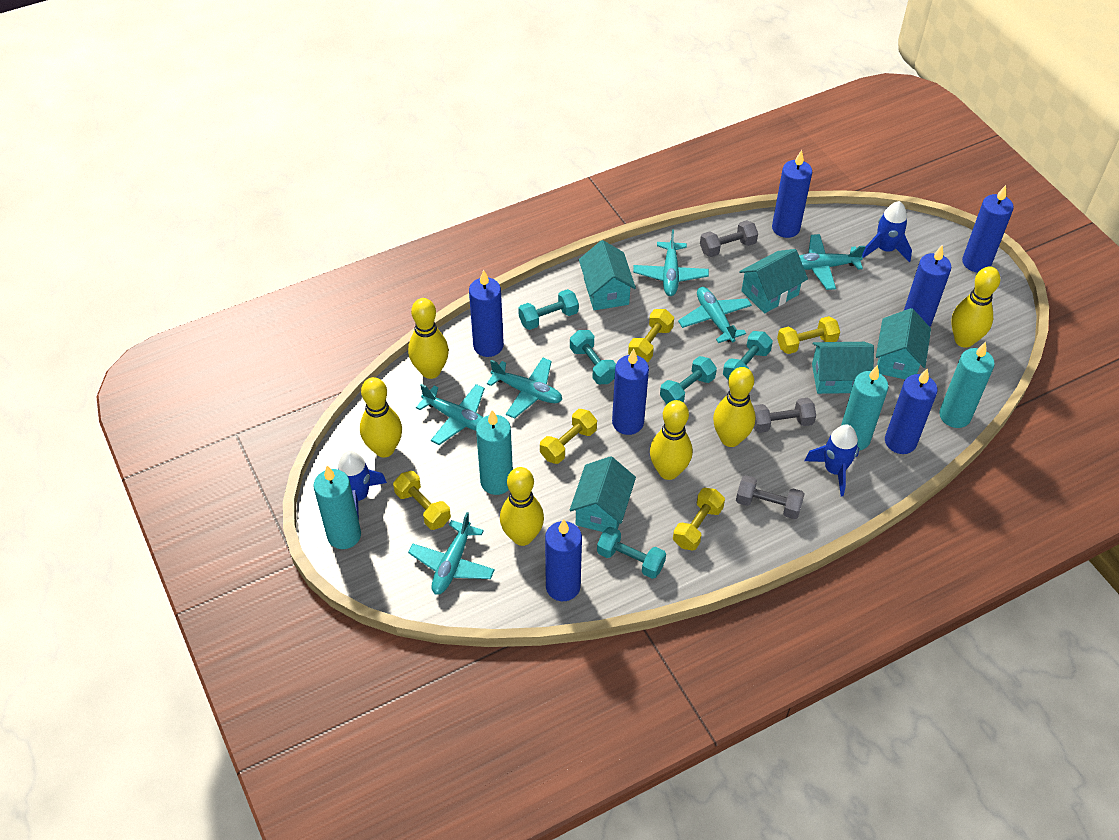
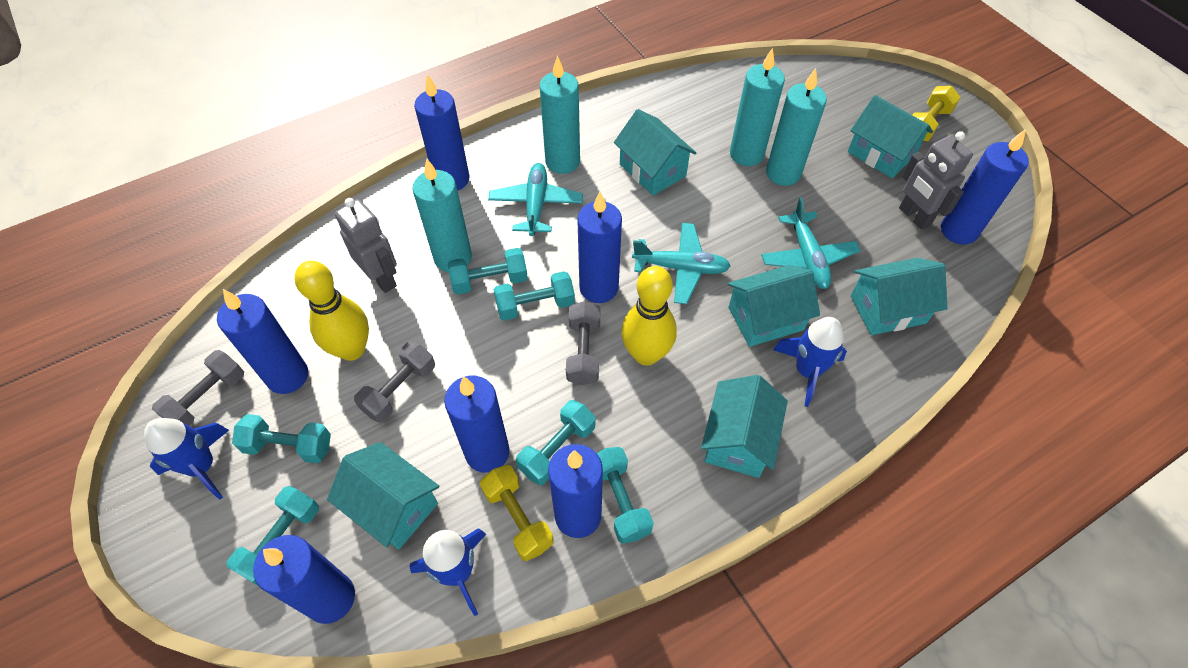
grey robot: none = 0 -> [335,198,397,293] [899,131,973,230] = 2
turquoise dumbbell: [518,289,579,330] [570,330,616,384] [597,527,666,579] [660,356,717,404] [723,331,773,380] = 5 -> [227,486,319,586] [232,414,331,463] [448,248,528,295] [493,271,575,321] [516,400,595,485] [597,447,654,544] = 6
turquoise house: [570,456,636,532] [579,240,636,310] [739,249,808,313] [812,342,874,394] [876,308,931,379] = 5 -> [327,442,439,550] [614,109,696,196] [701,375,788,478] [728,265,820,347] [848,95,933,178] [851,258,947,335] = 6
turquoise plane: [408,512,495,595] [416,384,485,445] [487,358,562,419] [633,229,709,296] [678,287,752,343] [799,234,865,290] = 6 -> [488,163,583,236] [632,223,731,304] [761,197,861,289] = 3
yellow bowling pin: [360,377,402,457] [408,298,449,379] [500,467,544,546] [650,400,693,480] [713,367,756,447] [951,267,1000,348] = 6 -> [295,261,369,361] [621,266,677,366] = 2
yellow dumbbell: [393,471,451,530] [540,409,597,464] [628,309,674,362] [673,488,725,551] [777,316,840,354] = 5 -> [480,465,553,561] [913,86,961,141] = 2

